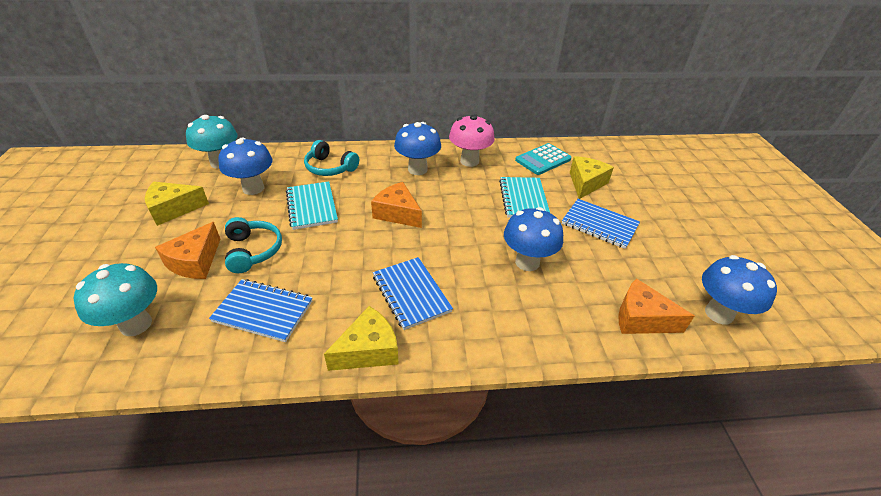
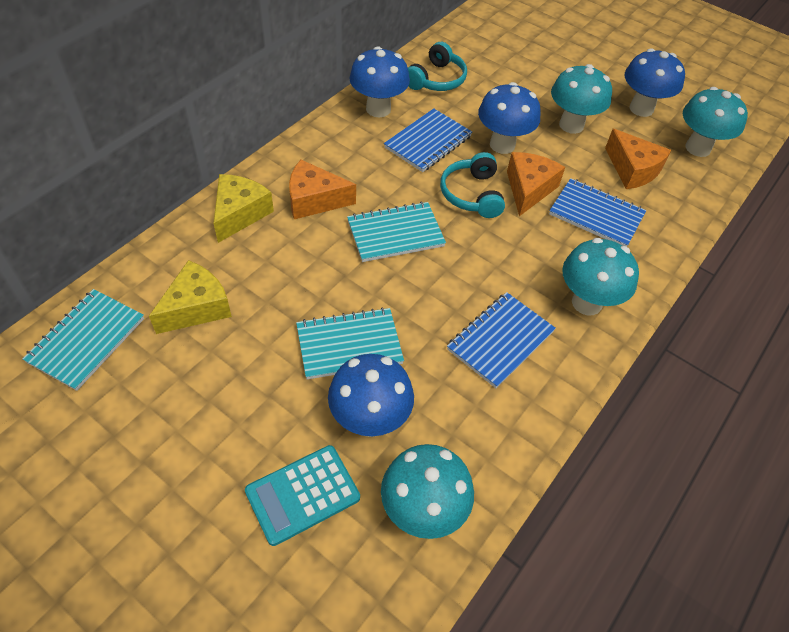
pink mushroom: [449,114,495,167] = 1 -> none = 0
turquoise mushroom: [73,263,157,336] [186,115,237,169] = 2 -> [381,444,474,539] [551,64,612,134] [562,238,639,315] [683,87,748,157] = 4
turquoise notebook: [286,181,338,230] [499,177,550,218] = 2 -> [22,289,144,391] [296,307,404,379] [347,202,446,262] = 3
yellow cheese: [145,181,209,226] [324,306,399,371] [570,156,614,199] = 3 -> [149,260,232,334] [213,174,274,243] = 2

